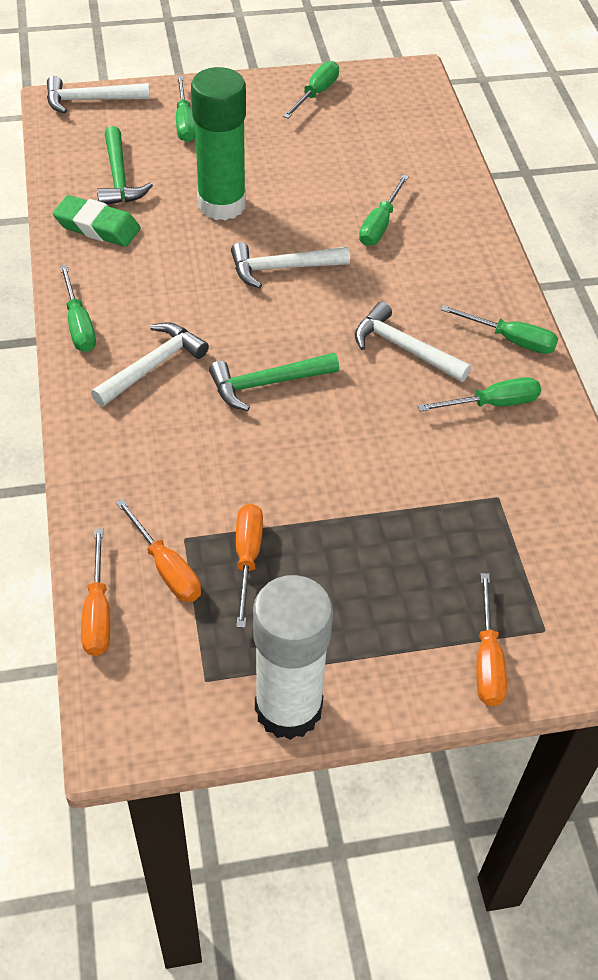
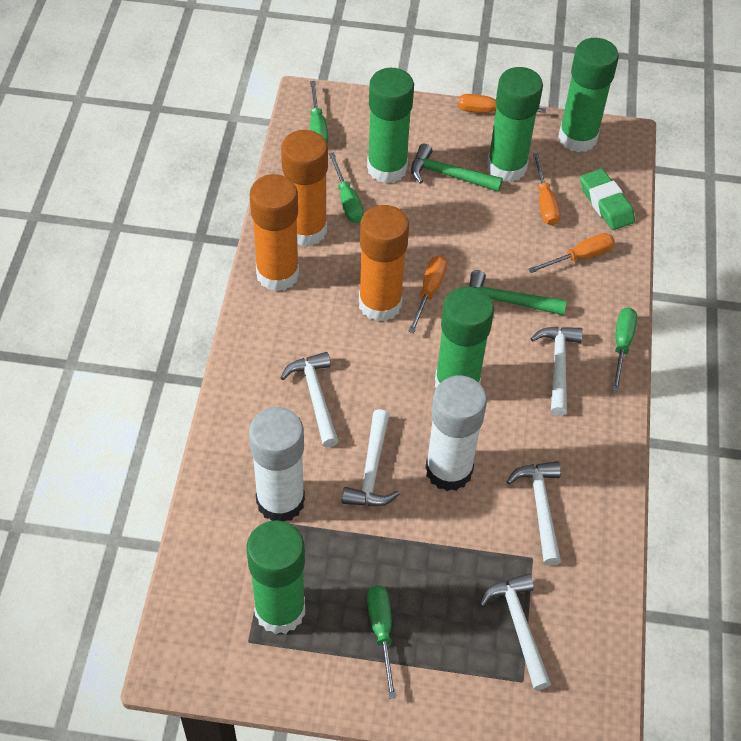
green glue stick: [191,67,246,221] = 1 -> [246,520,305,634] [367,68,414,184] [435,287,494,388] [487,67,543,182] [558,38,619,152] = 5
green screwdriver: [60,265,96,352] [176,76,196,142] [283,61,339,119] [359,175,409,246] [418,377,541,412] [441,305,558,354] = 6 -> [310,81,328,144] [329,152,364,223] [367,585,396,699] [612,308,637,392] = 4
orange glue stick: none = 0 -> [250,174,299,291] [281,130,328,246] [359,205,409,322] = 3
white glue stick: [253,575,333,740] = 1 -> [249,407,305,522] [425,376,487,491] = 2
white hammer: [47,76,150,114] [91,323,209,407] [231,242,350,289] [355,301,471,382] = 4 -> [280,352,339,448] [342,409,399,506] [479,573,551,690] [507,461,561,566] [530,327,583,416] = 5

